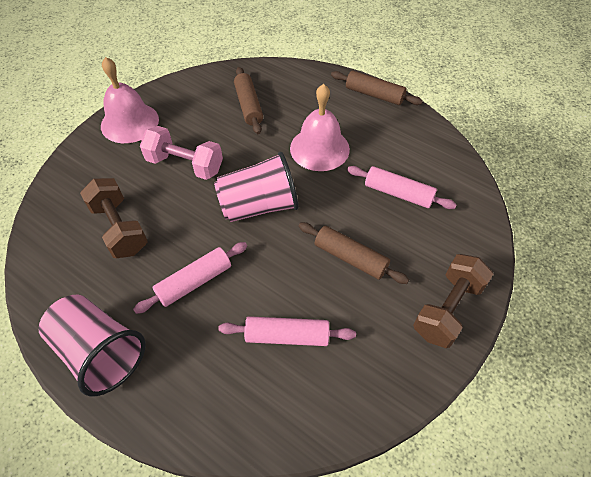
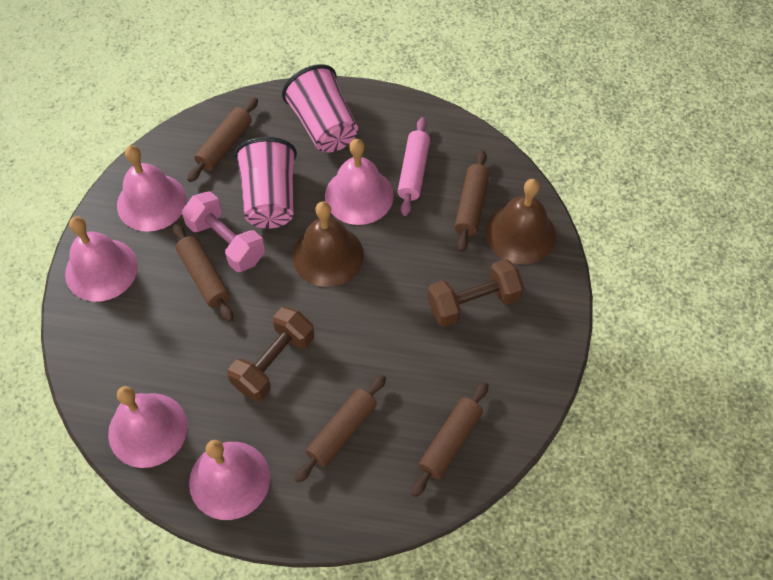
brown bell: none = 0 -> [293,201,364,287] [486,179,556,264] = 2
brown rolling pin: [234,67,263,134] [299,222,409,284] [331,71,423,105] = 3 -> [173,224,233,322] [187,97,258,182] [295,375,386,483] [412,382,488,497] [454,150,490,252] = 5
pink bell: [101,57,159,143] [290,84,350,171] = 2 -> [65,216,138,302] [108,386,187,468] [117,145,186,232] [189,440,270,520] [325,139,394,225] = 5
pink rolling pin: [133,242,247,314] [218,316,356,346] [347,166,457,209] = 3 -> [398,117,430,216] = 1

